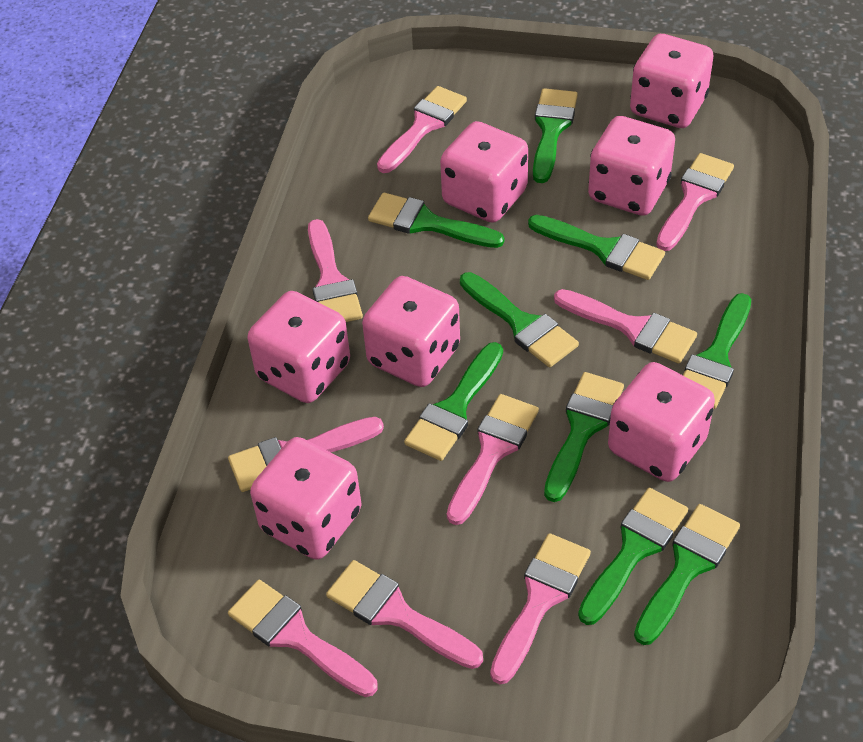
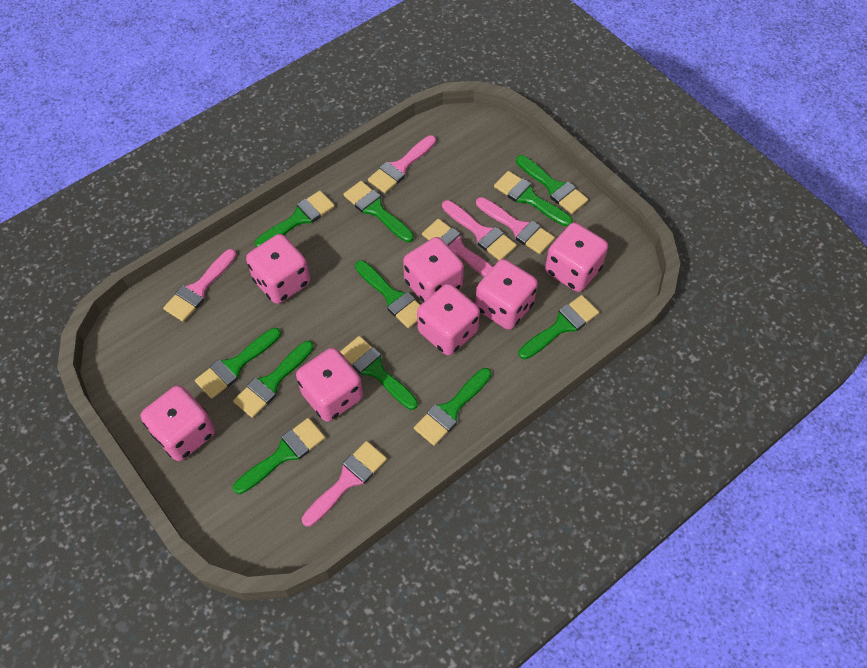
green brush: [368,193,504,248] [404,342,503,461] [460,272,579,367] [528,215,665,280] [533,88,578,183] [544,372,624,502] [578,488,688,625] [634,504,740,645] [683,293,751,409] = 9 -> [195,328,281,399] [233,341,314,418] [233,418,325,494] [255,191,335,247] [340,336,418,410] [344,181,414,242] [355,260,420,328] [414,368,491,446] [494,171,573,227] [516,155,588,214] [518,295,599,359] = 11
pink brush: [228,417,384,492] [228,580,377,697] [308,219,363,322] [326,560,483,669] [377,86,467,173] [447,394,539,525] [490,533,591,684] [554,289,697,364] [656,153,734,251] = 9 -> [163,249,237,322] [302,441,387,527] [368,135,436,193] [422,219,493,277] [442,200,517,260] [476,197,555,254] = 6

